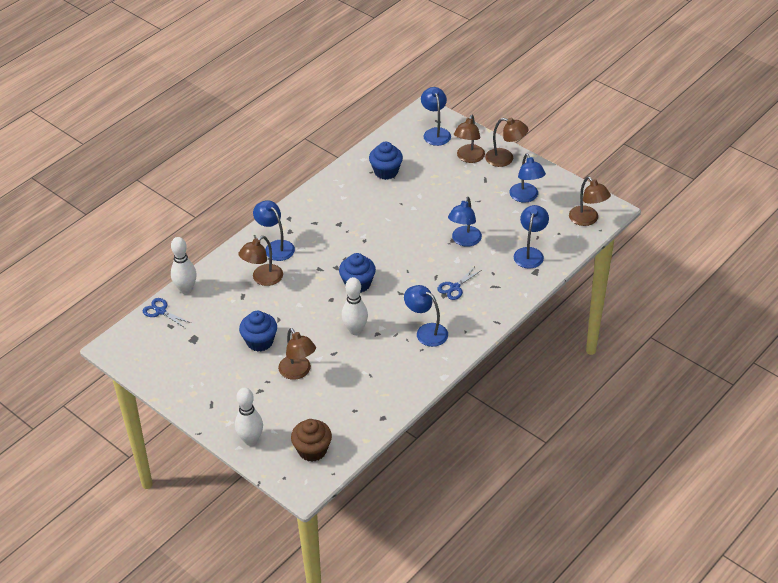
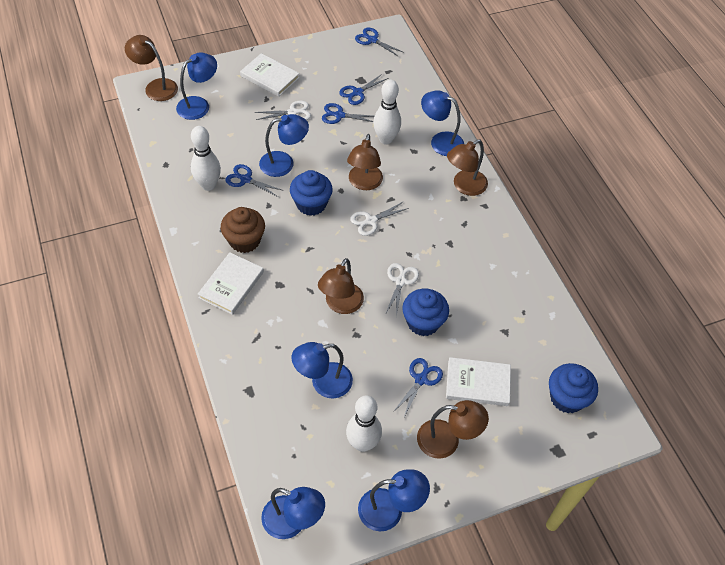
blue scissors: [143,298,191,328] [437,268,482,300] = 2 -> [225,164,284,197] [322,103,374,124] [339,74,388,105] [355,28,404,57] [393,358,443,417] = 5
white book: none = 0 -> [198,252,264,315] [240,53,299,97] [446,357,511,406] = 3
white scissors: none = 0 -> [255,100,311,120] [350,201,409,236] [385,263,419,317] = 3

